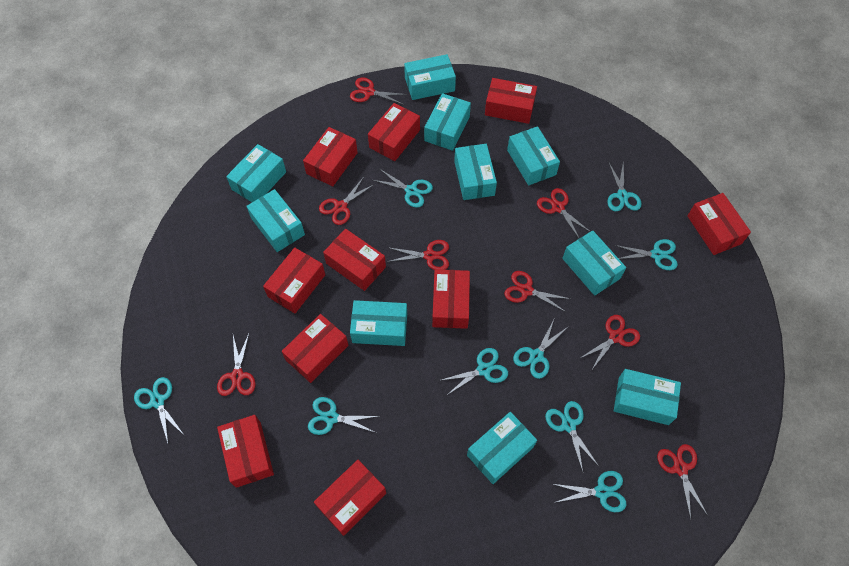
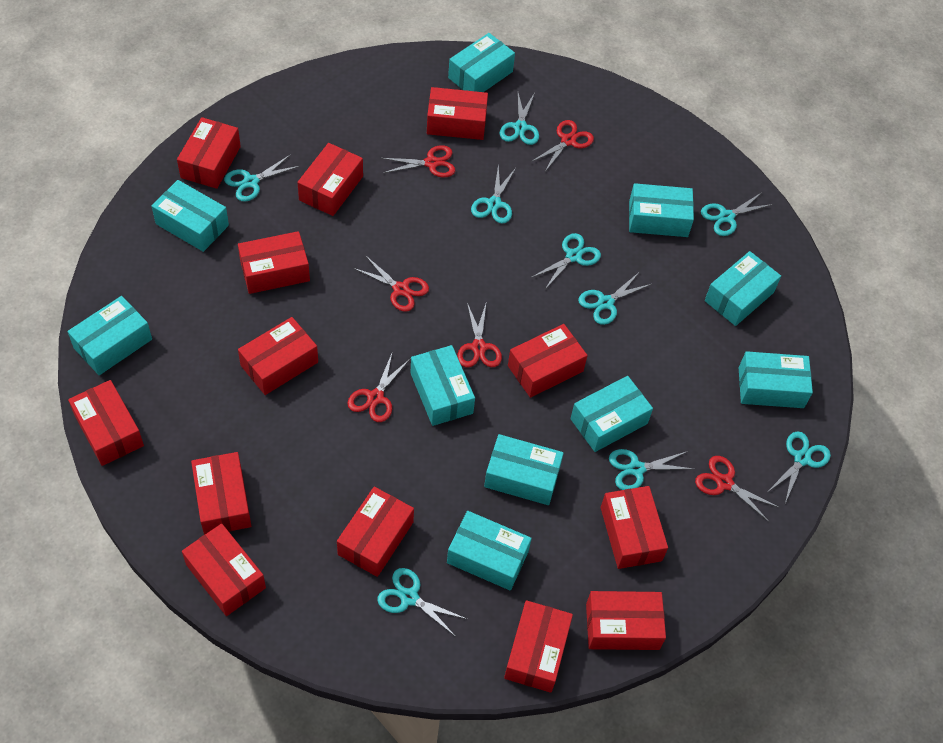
red box: [217,415,274,488] [263,248,325,313] [282,314,349,383] [303,127,358,187] [314,460,386,536] [323,229,386,291] [368,103,420,161] [432,269,470,329] [485,78,537,124] [687,193,751,255] = 10 -> [68,380,144,466] [177,117,241,189] [182,524,266,616] [191,452,251,535] [238,231,310,294] [238,317,318,395] [297,143,363,216] [337,487,414,577] [427,87,488,140] [504,600,573,693] [508,324,588,398] [586,591,666,650] [601,486,668,569] = 13
red scissors: [217,334,256,396] [319,177,375,225] [350,78,408,105] [387,240,449,270] [504,271,570,312] [537,188,591,238] [580,315,640,371] [657,444,708,519] = 8 -> [348,351,410,422] [353,255,429,312] [382,145,455,178] [457,303,502,368] [531,120,594,171] [695,456,778,522] = 6

